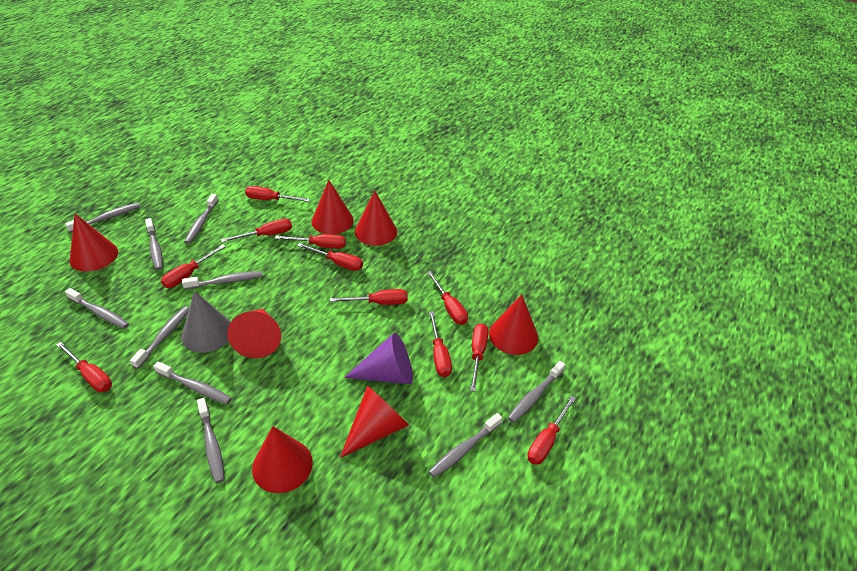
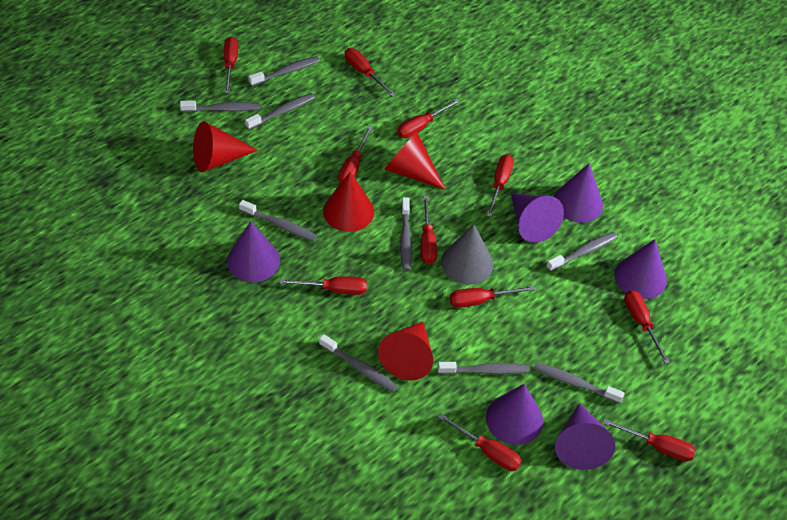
grey toothbrush: [65,203,140,233] [65,288,129,329] [130,306,189,369] [145,218,163,270] [153,361,232,404] [182,271,263,289] [185,194,218,244] [197,398,225,483] [429,413,502,478] [508,361,565,423] = 10 -> [180,100,260,112] [239,200,317,241] [245,93,315,130] [248,56,320,86] [319,334,397,392] [400,197,412,271] [438,362,529,374] [534,362,625,404] [546,232,617,272] = 9
purple cone: [344,333,413,384] = 1 -> [227,221,280,282] [486,384,543,445] [511,194,564,243] [554,164,603,223] [555,403,615,470] [615,239,667,299] = 6
red cone: [70,214,118,272] [227,309,281,358] [252,426,313,493] [312,180,354,234] [340,386,409,458] [355,191,397,246] [489,295,538,355] = 7 -> [193,121,258,172] [323,172,374,232] [378,322,433,381] [384,132,446,190] = 4

